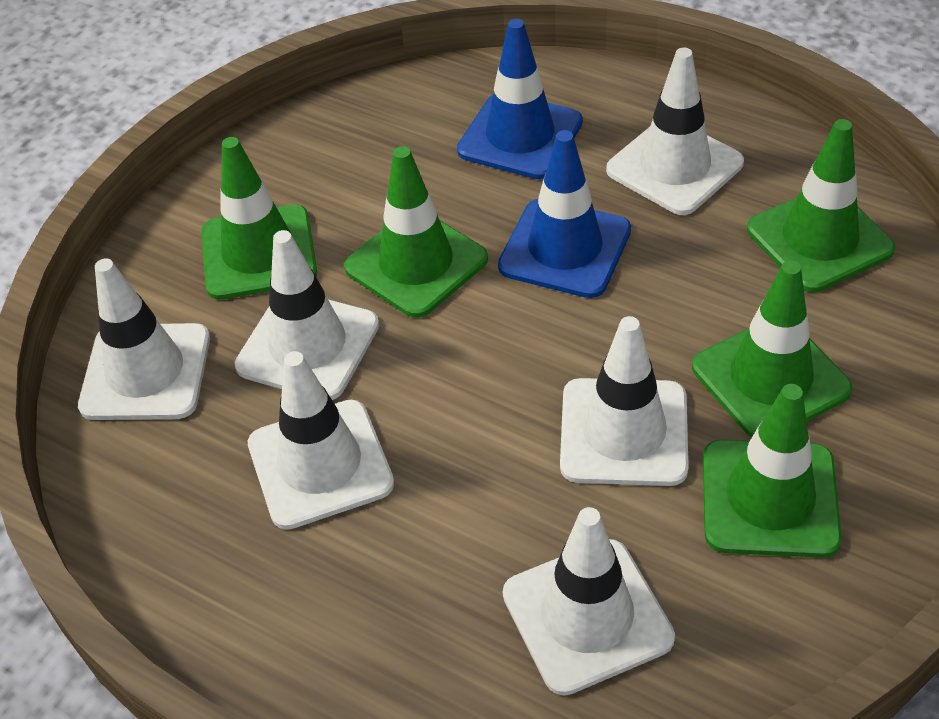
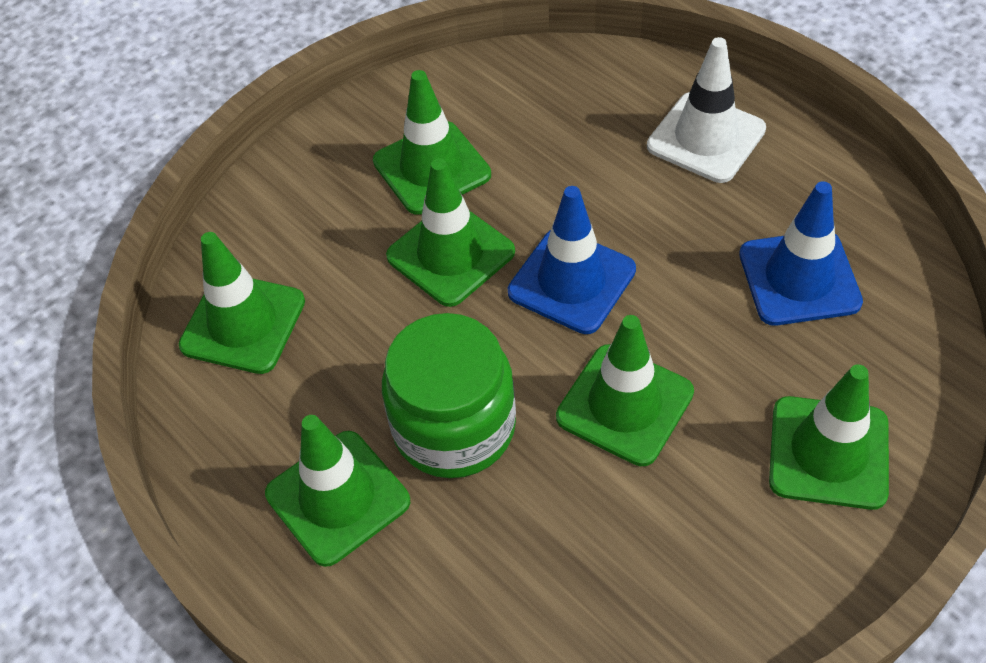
green jar: none = 0 -> [382,313,516,478] = 1
green traffic cone: [201,137,317,300] [344,146,488,318] [692,260,852,438] [703,384,842,558] [747,119,895,292] = 5 -> [179,232,305,374] [265,415,410,567] [373,70,491,215] [386,159,515,307] [556,315,694,466] [769,364,889,510] = 6
white traffic cone: [78,258,210,420] [235,230,379,400] [248,351,394,530] [503,507,675,695] [560,316,689,486] [606,48,744,215] = 6 -> [647,37,766,183] = 1

